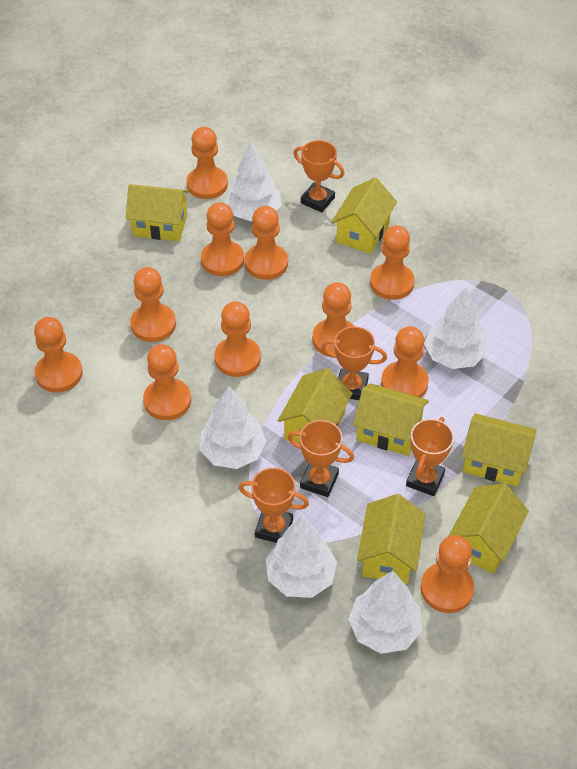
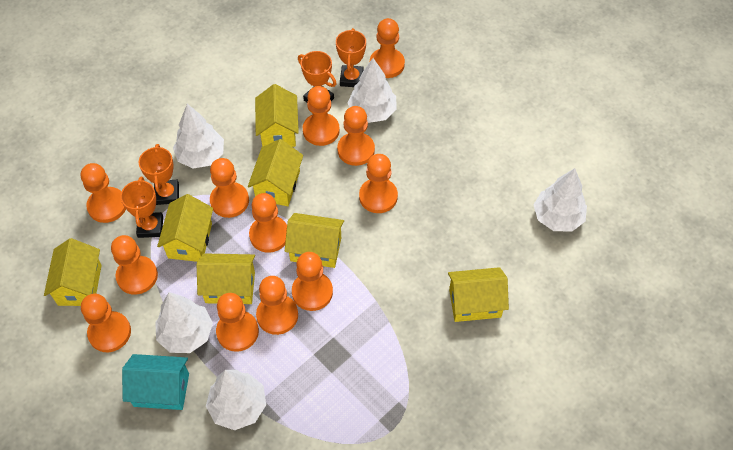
orange pawn: [34,317,83,393] [130,267,176,342] [143,344,191,420] [187,127,228,199] [201,202,244,276] [214,301,261,377] [245,206,288,280] [312,282,354,357] [370,225,415,300] [381,326,429,398] [421,535,474,613] = 11 -> [81,163,126,223] [81,294,131,352] [111,235,158,295] [210,158,249,218] [216,293,259,352] [249,193,287,253] [256,276,298,335] [292,252,333,311] [303,86,340,146] [337,106,375,166] [359,154,398,213] [370,18,405,78] = 12
orange trophy: [239,468,309,543] [287,420,354,497] [293,140,344,213] [321,326,387,400] [406,417,454,496] = 5 -> [120,177,163,238] [139,144,179,205] [298,51,337,102] [336,28,366,87] = 4
turquoise house: none = 0 -> [122,354,189,410] = 1

